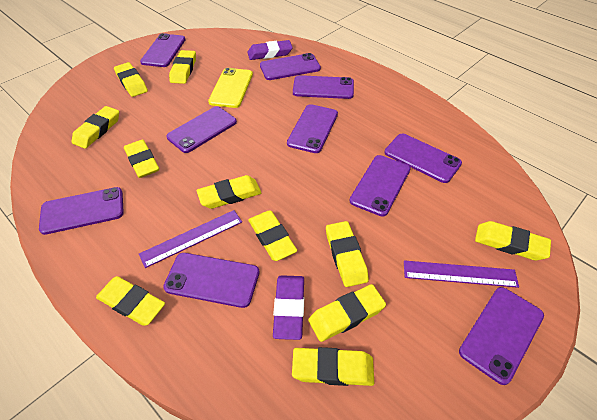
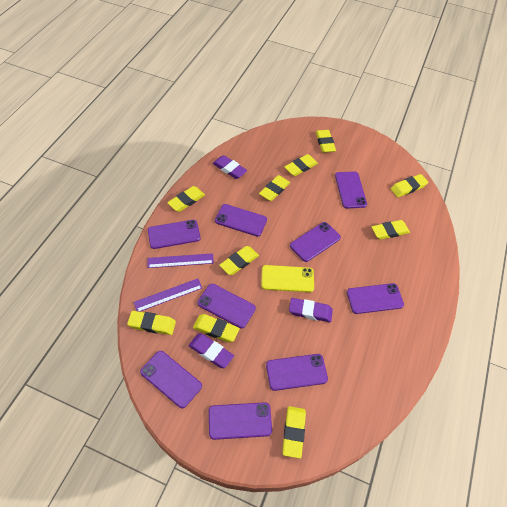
purple eraser: [247,40,293,60] [273,275,304,340] = 2 -> [188,334,234,368] [213,155,247,179] [289,298,333,322] = 3
purple phone: [39,187,124,235] [140,33,186,67] [163,253,259,308] [166,106,237,153] [260,53,321,80] [287,104,338,153] [293,75,354,99] [350,155,411,217] [384,134,462,183] [459,287,544,385] = 10 -> [140,351,202,408] [148,220,201,249] [197,284,256,328] [209,402,272,440] [215,204,267,237] [266,354,328,391] [290,222,341,262] [335,171,367,209] [347,283,404,314] = 9
yellow eraser: [72,106,119,149] [96,276,165,326] [114,62,148,97] [124,139,159,178] [169,50,196,84] [197,175,261,209] [249,210,297,261] [292,347,374,386] [308,284,386,342] [326,221,369,287] [475,221,551,260] = 11 -> [127,311,176,335] [167,186,205,212] [193,314,240,342] [219,246,259,275] [259,175,290,201] [282,406,306,458] [284,154,318,176] [316,130,336,153] [372,220,410,240] [391,174,428,197] = 10

